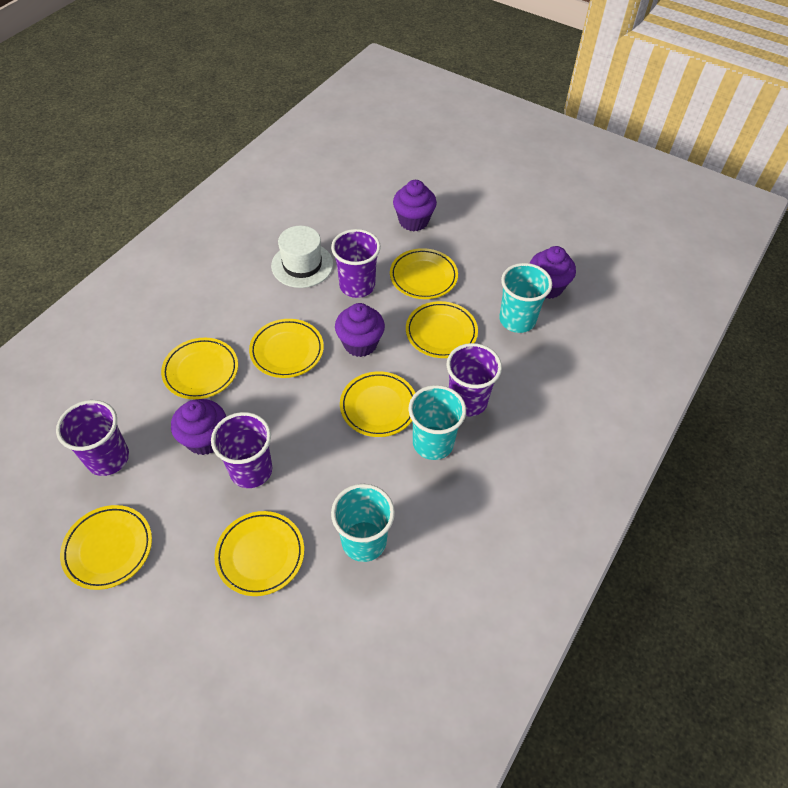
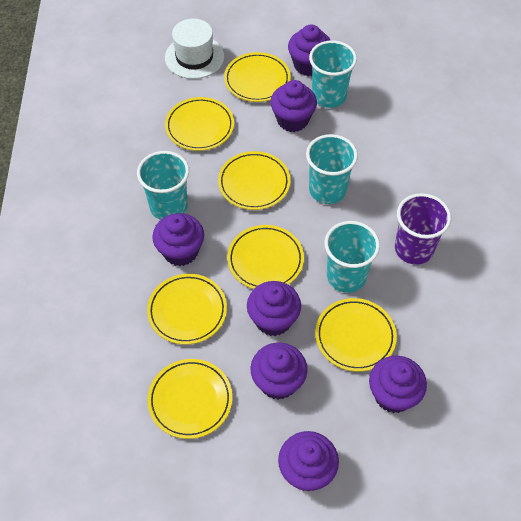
purple cup: [56,400,129,476] [211,412,272,488] [331,229,381,298] [447,343,502,416] = 4 -> [395,193,451,265] = 1
purple cupcake: [171,399,226,455] [335,303,385,357] [393,180,437,231] [530,246,576,299] = 4 -> [152,213,204,266] [247,281,301,336] [250,342,308,400] [270,80,317,132] [278,431,339,491] [288,25,330,76] [369,356,427,413] = 7
turquoise cup: [331,484,395,562] [409,385,466,460] [499,263,552,333] = 3 -> [137,151,189,220] [306,134,358,204] [309,40,357,108] [325,221,380,293] = 4

